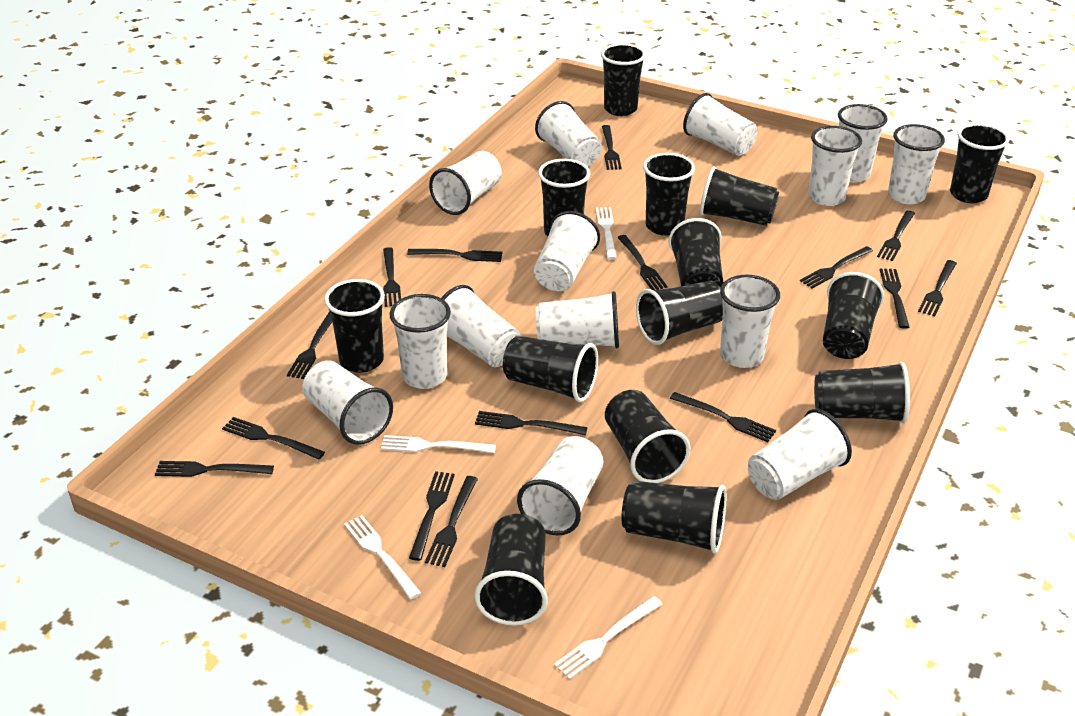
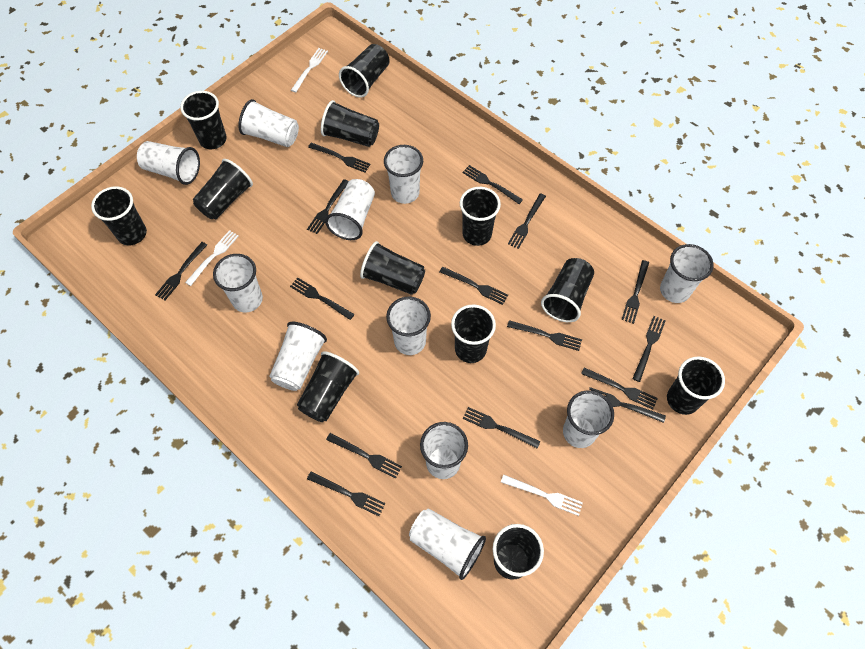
black cup: [324,279,385,373] [474,514,548,626] [503,335,598,402] [538,159,591,236] [601,43,646,116] [605,390,690,483] [621,481,726,554] [636,281,723,345] [643,153,695,236] [669,218,723,287] [700,166,779,226] [814,362,910,423] [823,272,884,359] [950,123,1009,203] = 14 -> [91,186,147,245] [180,91,227,149] [193,159,253,219] [297,351,359,422] [321,100,379,147] [339,44,390,97] [360,241,425,295] [451,304,496,363] [460,187,501,246] [493,524,544,580] [541,258,594,322] [667,356,725,415] = 12
white cup: [302,360,393,445] [390,294,451,389] [429,151,502,215] [441,285,520,367] [517,436,603,536] [534,211,600,291] [535,101,602,167] [536,291,619,348] [683,93,757,156] [720,275,780,368] [748,409,852,500] [808,126,862,206] [838,104,888,182] [888,124,945,204] = 14 -> [137,141,200,185] [213,254,263,312] [238,99,299,147] [269,322,327,391] [325,179,375,240] [384,145,423,204] [386,297,431,355] [409,508,486,580] [420,422,468,479] [563,390,614,448] [660,244,713,303] = 11
white fork: [344,515,421,599] [381,435,496,453] [554,596,662,680] [596,207,617,260] = 4 -> [185,230,239,286] [291,48,328,92] [501,474,583,516] = 3

